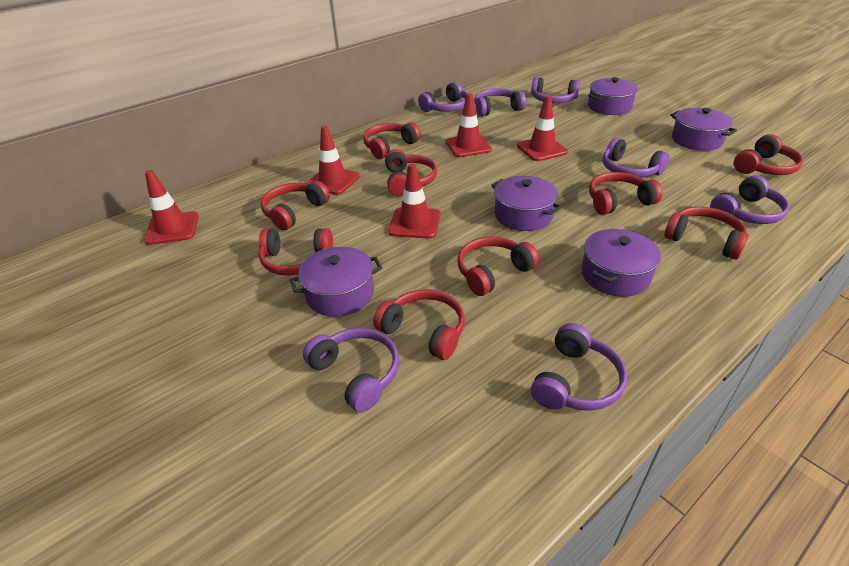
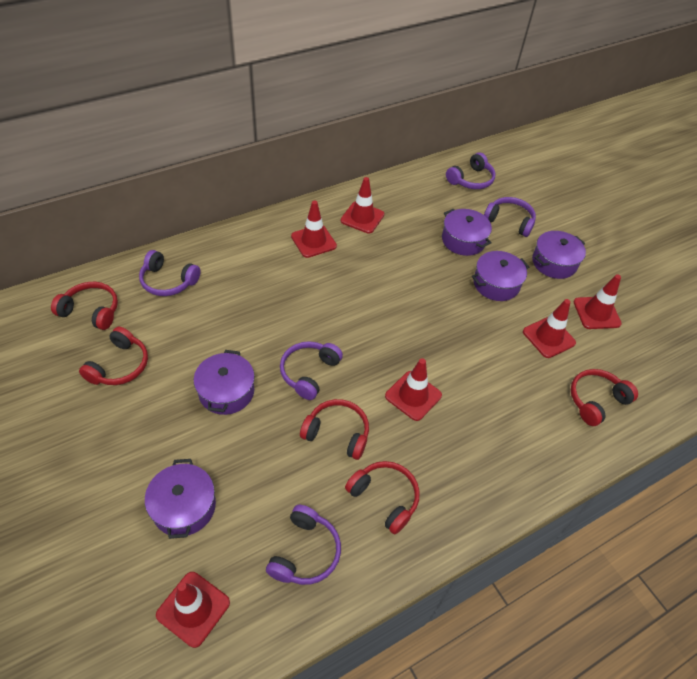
purple headphones: [303,328,399,412] [418,82,467,112] [474,88,526,117] [531,77,580,103] [531,323,627,411] [602,138,670,178] [710,175,789,224] = 7 -> [139,250,201,296] [266,505,341,585] [280,341,343,400] [446,152,496,189] [484,197,536,237] = 5
red headphones: [259,228,333,276] [261,181,330,230] [363,122,421,159] [373,289,465,360] [385,149,437,196] [458,237,539,296] [589,172,663,215] [664,207,749,260] [734,134,803,175] = 9 -> [51,282,118,330] [79,327,148,385] [300,399,369,460] [345,461,420,534] [571,369,638,426] = 5
red traffic cone: [144,170,199,245] [306,125,360,195] [388,163,441,239] [446,93,492,157] [517,95,568,161] = 5 -> [156,572,230,648] [291,200,337,258] [340,177,384,234] [385,358,442,421] [523,299,576,358] [574,274,622,329] = 6

